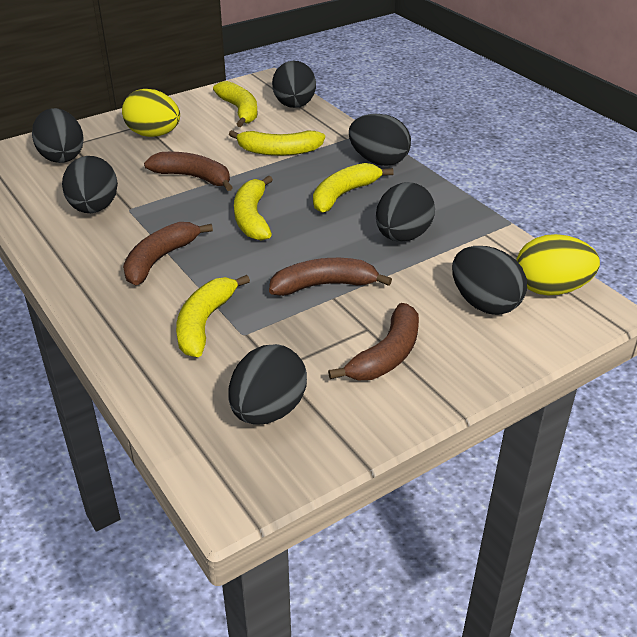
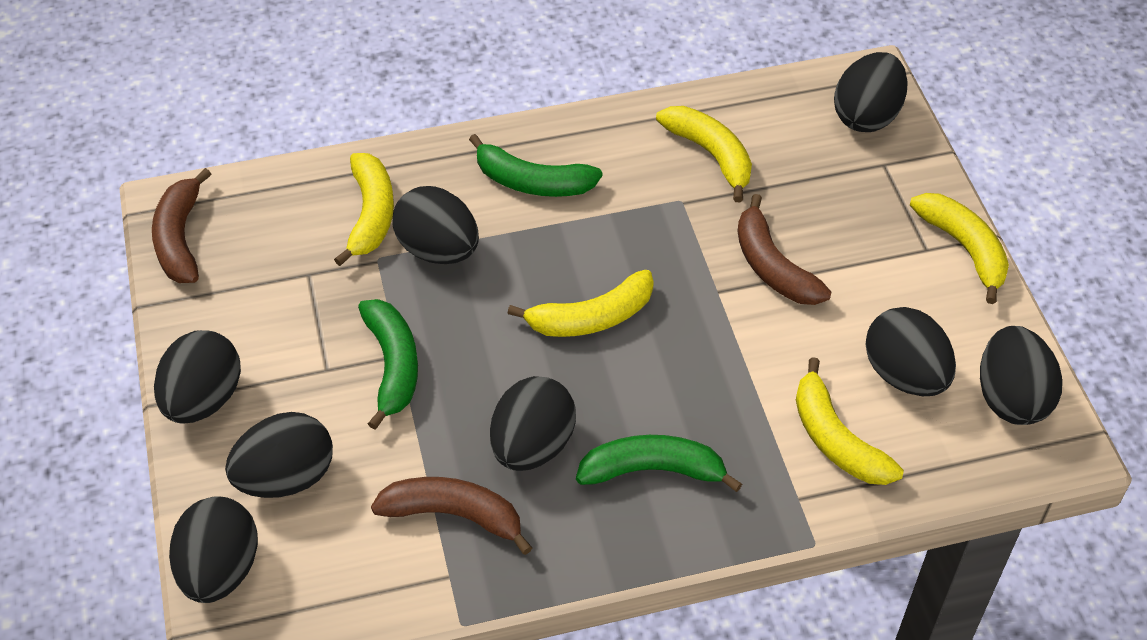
black egg: [32,108,84,163] [62,156,118,213] [228,344,307,425] [272,61,316,108] [349,114,411,166] [376,182,435,242] [452,246,527,315] = 7 -> [154,330,241,424] [169,496,258,603] [225,412,333,498] [392,186,479,264] [490,376,576,471] [834,52,908,132] [865,307,956,396] [980,326,1062,425] = 8
brown banana: [123,222,213,285] [144,152,233,191] [269,258,392,296] [328,303,419,380] = 4 -> [152,168,211,283] [371,477,532,555] [737,194,831,305] = 3
green banana: none = 0 -> [358,299,418,430] [469,134,602,197] [576,435,742,492] = 3
yellow egg: [122,89,180,137] [516,234,600,295] = 2 -> none = 0

